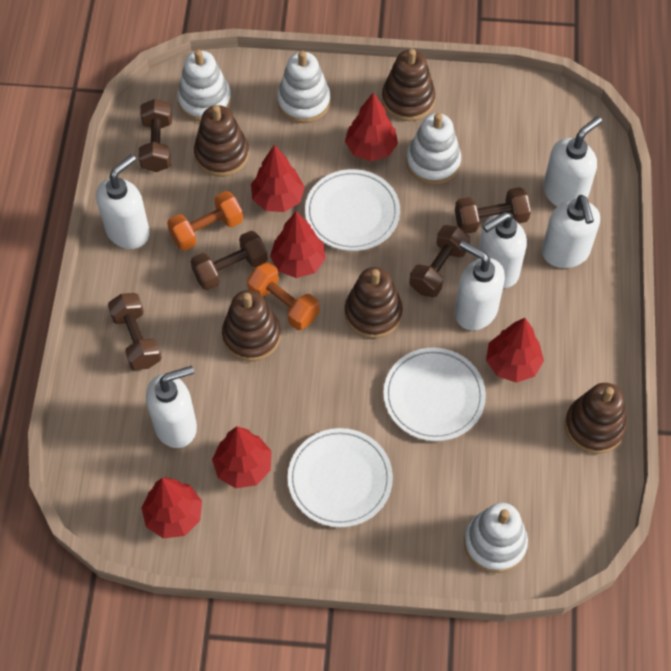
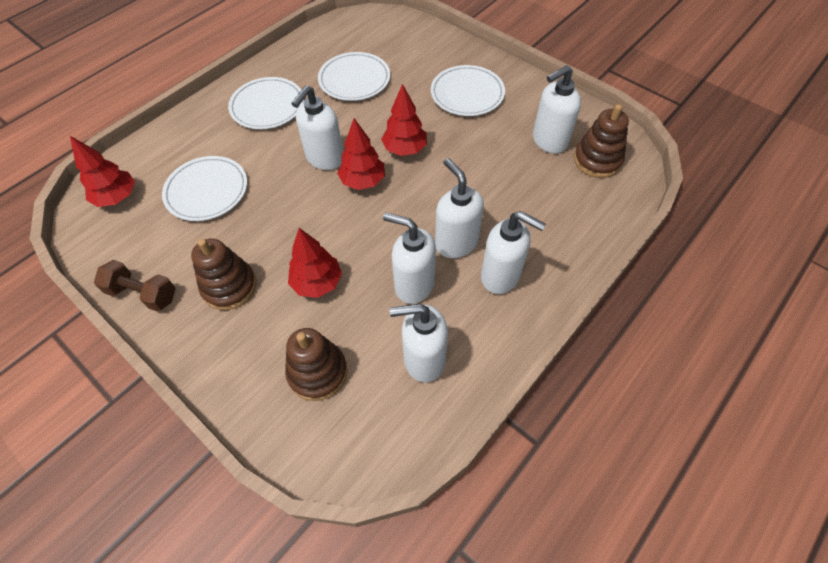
brown dumbbell: [108,293,162,370] [139,99,172,172] [191,231,268,290] [409,225,470,297] [455,187,531,234] = 5 -> [94,260,176,312] = 1
brown stacking toy: [194,105,249,177] [222,290,281,361] [345,267,403,338] [382,49,435,121] [565,383,627,454] = 5 -> [191,238,257,310] [285,328,347,401] [574,104,629,178] = 3
orange dumbbell: [167,191,243,251] [247,262,319,330] = 2 -> none = 0
red tree: [141,478,202,538] [212,426,271,488] [251,145,305,212] [270,211,326,278] [345,92,398,161] [486,318,544,383] = 6 -> [70,136,135,207] [288,228,342,298] [337,118,385,190] [381,84,427,156] = 4
white plate: [288,428,393,527] [305,169,400,251] [384,348,486,441] = 3 -> [162,156,247,221] [228,77,304,129] [318,52,390,101] [431,65,505,116] = 4
white stacking toy: [177,49,231,122] [277,51,331,123] [406,113,461,185] [464,503,528,573] = 4 -> none = 0

